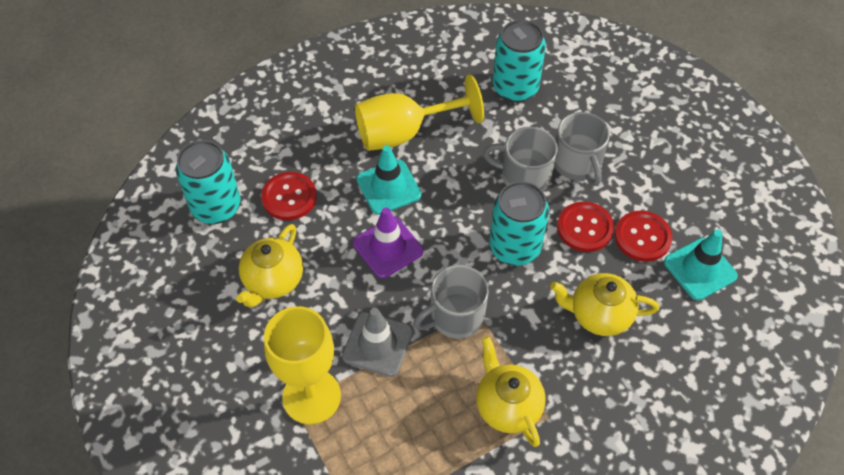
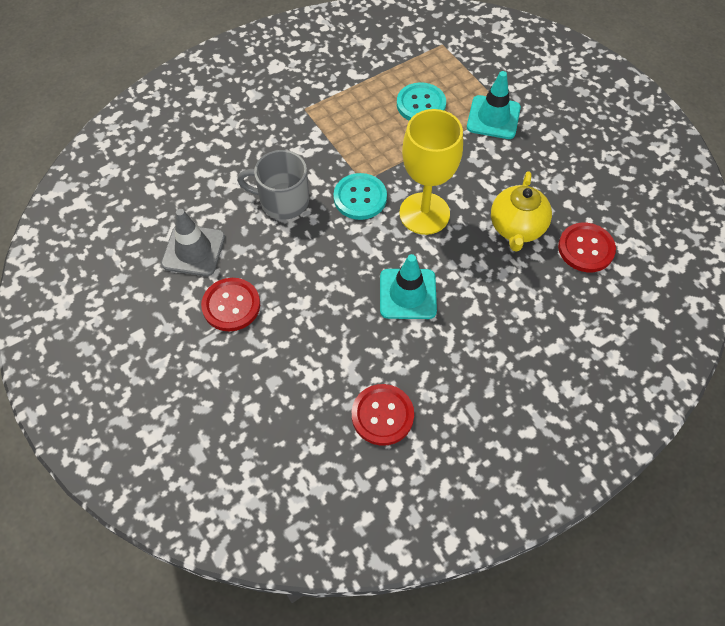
grey mug: [413,265,489,339] [483,127,558,191] [554,112,610,186] = 3 -> [237,150,309,220] = 1
purple traffic cone: [353,207,423,278] = 1 -> none = 0
turquoise button: none = 0 -> [333,173,387,220] [397,82,446,120] = 2
turquoise can: [176,140,241,224] [489,181,549,266] [493,20,546,102] = 3 -> none = 0
yellow goblet: [264,306,341,424] [355,74,484,151] = 2 -> [399,109,463,235] = 1
yellow teapot: [236,224,303,308] [476,336,546,447] [550,273,659,336] = 3 -> [491,171,552,251] = 1

